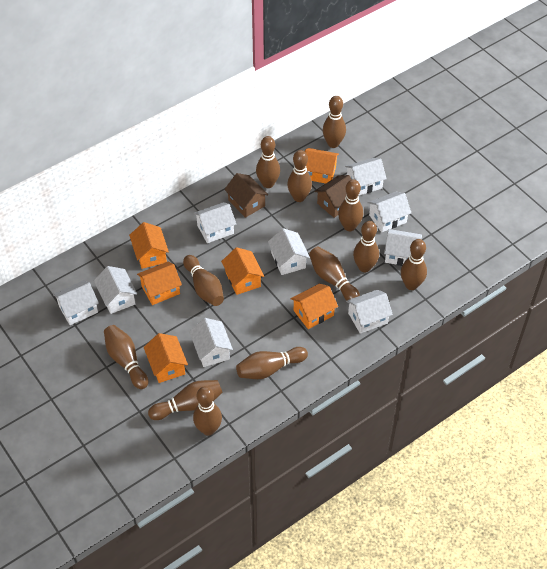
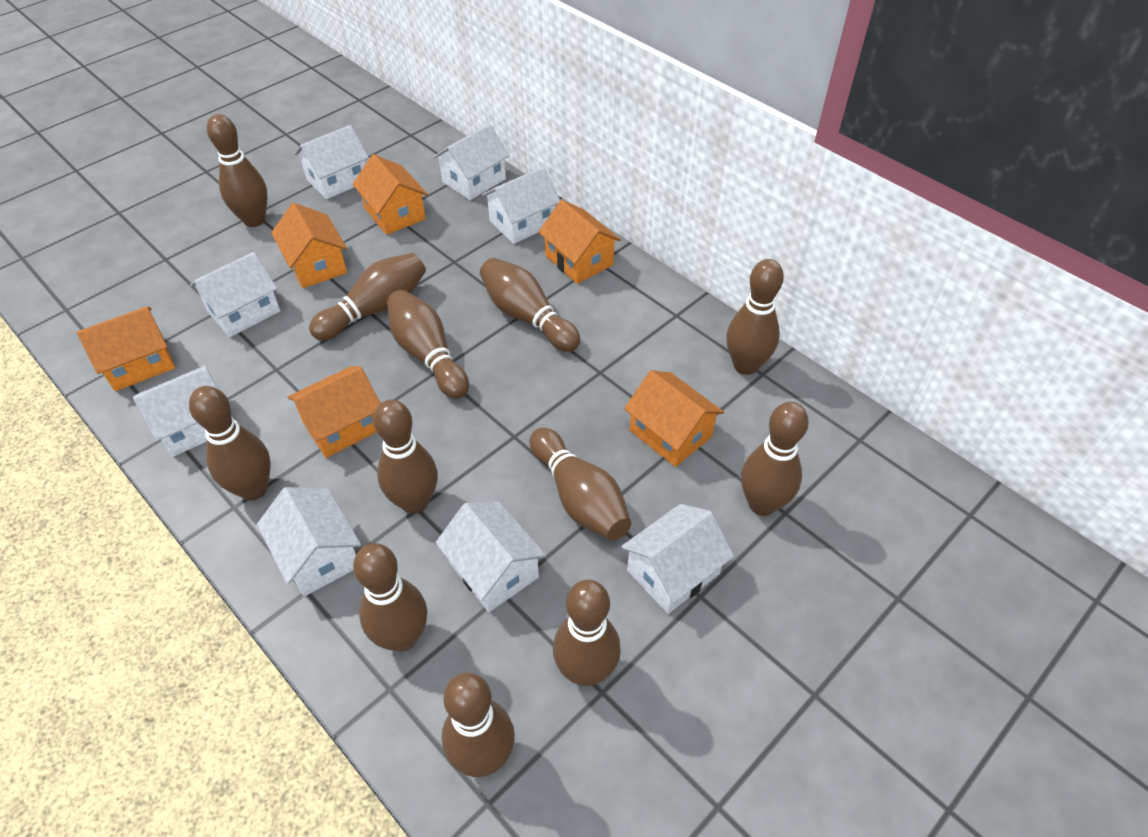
brown house: [224,173,269,218] [314,175,352,218] = 2 -> none = 0
white house: [53,280,99,325] [94,266,137,314] [189,318,233,367] [194,202,236,243] [268,228,310,275] [345,158,387,196] [346,290,393,334] [367,192,411,233] [384,229,422,266] = 9 -> [133,366,218,457] [190,252,280,337] [257,487,361,597] [294,125,369,199] [433,124,510,200] [435,501,546,612] [482,167,560,244] [621,504,734,614] = 8

